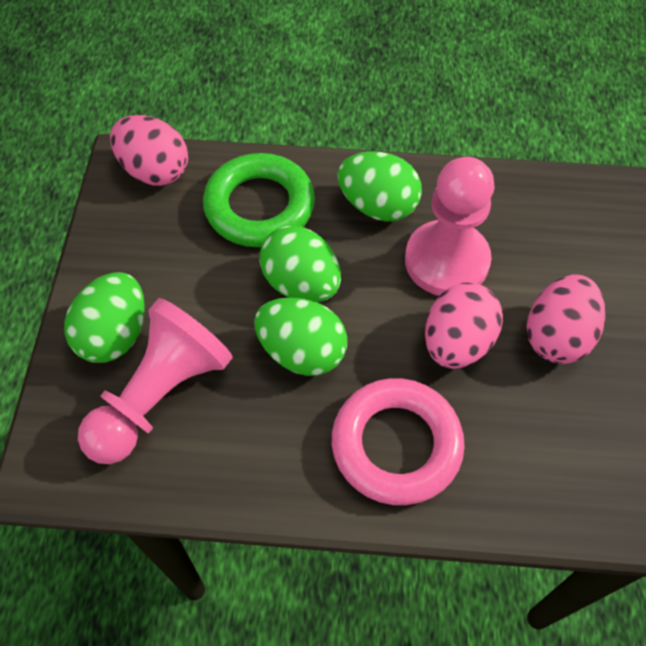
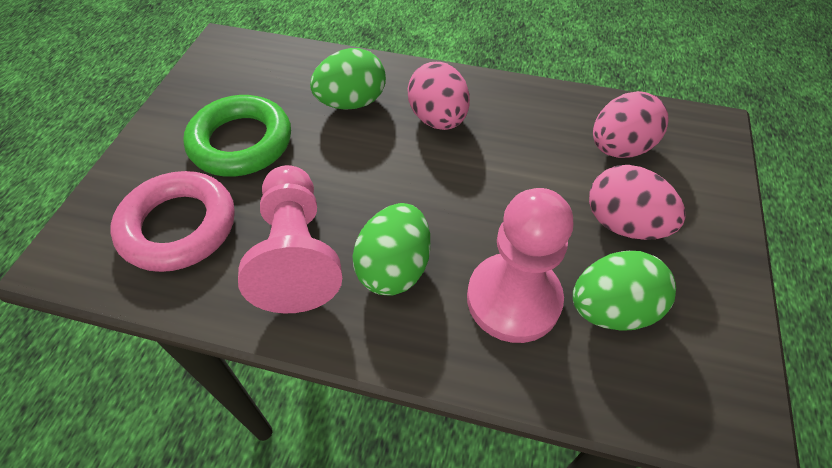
green egg: [64,272,145,363] [254,297,347,376] [259,226,341,302] [337,151,422,222] = 4 -> [310,48,386,110] [352,203,431,295] [573,251,676,331] = 3

